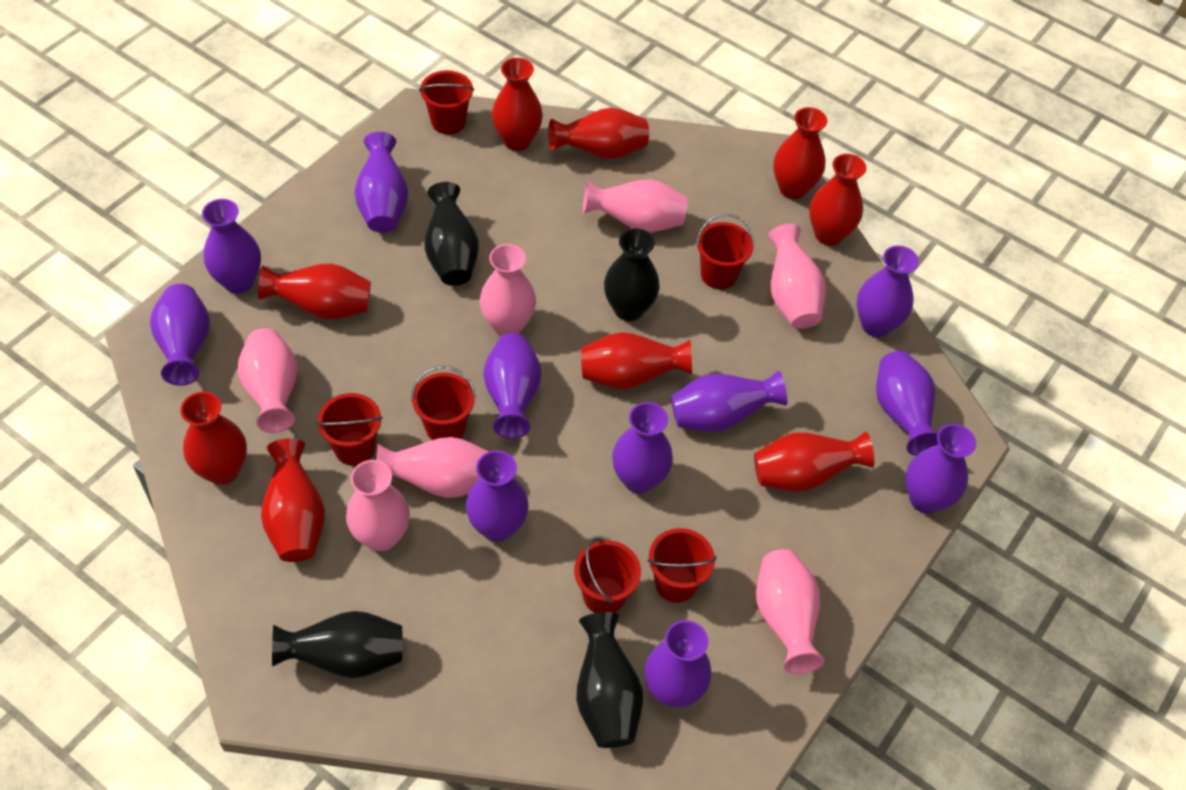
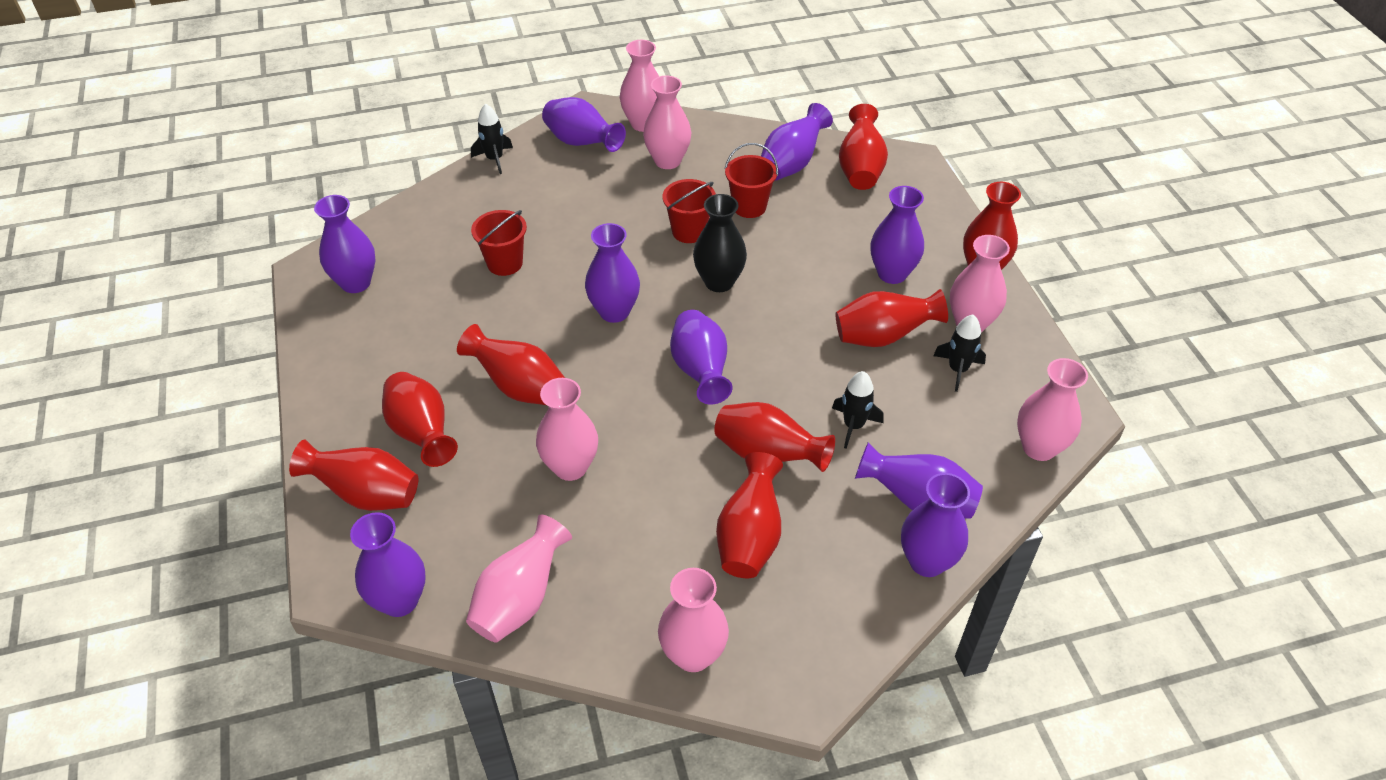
black rocket: none = 0 -> [471,104,513,174] [832,371,884,449] [933,314,986,392] = 3
black vase: [272,611,403,678] [424,182,479,286] [576,612,643,748] [604,228,660,321] = 4 -> [693,194,747,292] = 1
purple vase: [150,284,210,386] [202,199,261,293] [355,132,408,233] [466,450,529,542] [484,333,541,439] [612,402,673,493] [645,620,711,708] [671,370,787,432] [857,246,919,337] [876,351,938,456] [905,424,976,514] = 11 -> [314,195,375,293] [350,512,425,617] [542,97,626,152] [585,223,640,323] [670,310,733,405] [761,103,833,181] [855,442,983,519] [870,186,924,284] [901,473,970,577] = 9
red bucket: [316,393,383,466] [411,366,476,440] [419,70,474,135] [574,538,641,613] [648,528,716,603] [696,213,754,289] = 6 -> [471,210,527,276] [663,179,716,243] [725,143,778,218] = 3
red vase: [180,392,247,485] [258,264,371,319] [261,438,325,562] [492,58,543,151] [548,108,649,159] [581,332,692,389] [754,431,874,492] [773,107,827,199] [809,154,866,246] = 9 -> [289,439,418,511] [382,372,458,467] [457,324,565,405] [714,402,835,472] [716,452,783,578] [836,289,948,347] [839,104,888,190] [963,182,1021,270] = 8

